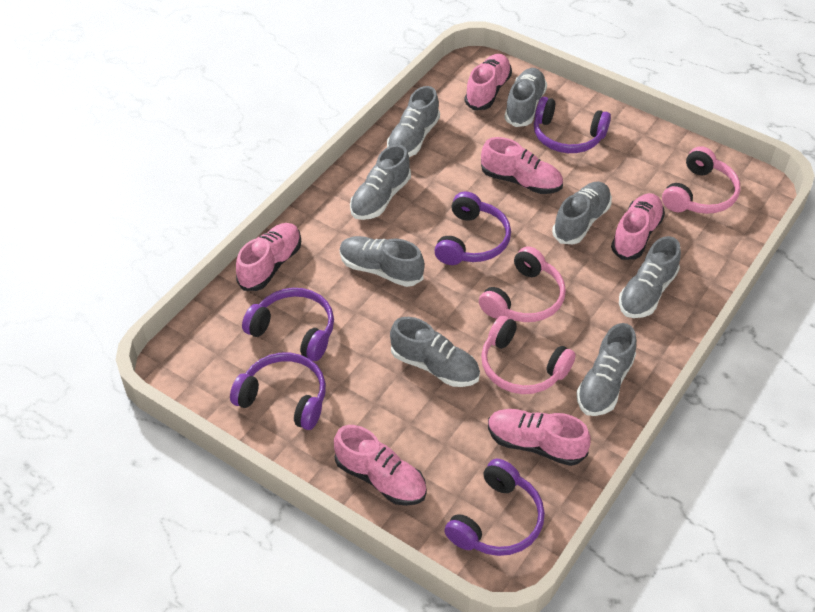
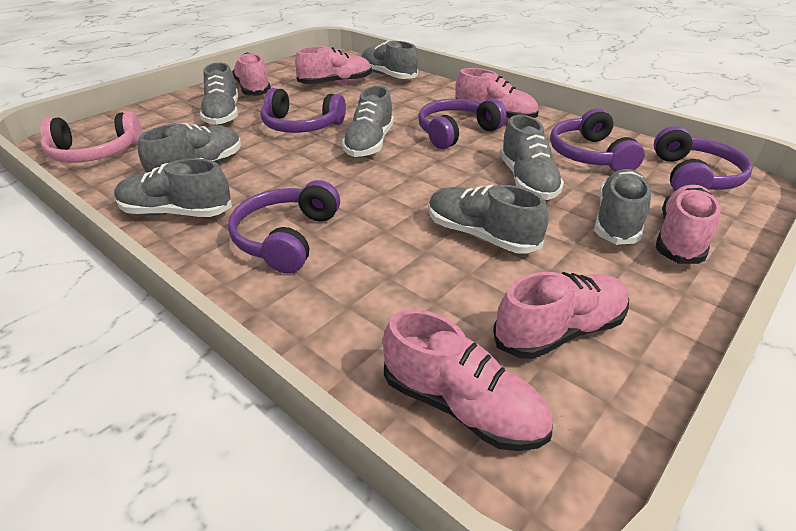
pink headphones: [479,246,566,322] [481,315,576,394] [662,146,740,214] = 3 -> [40,112,142,163] = 1

